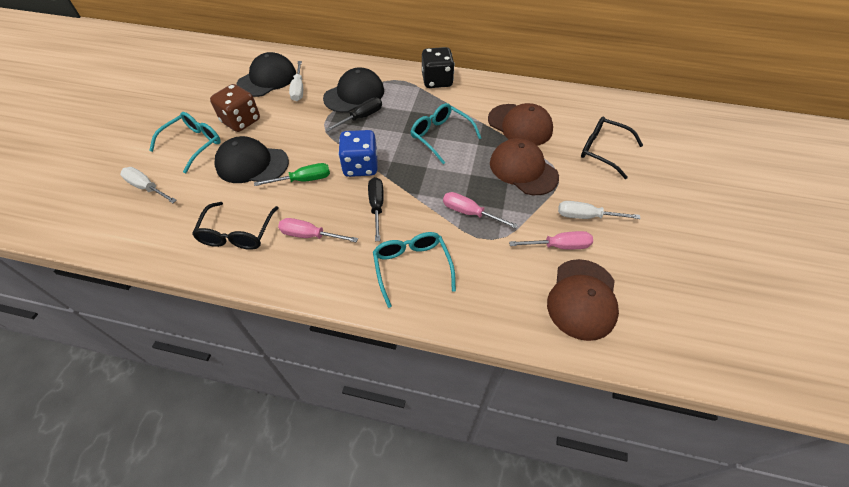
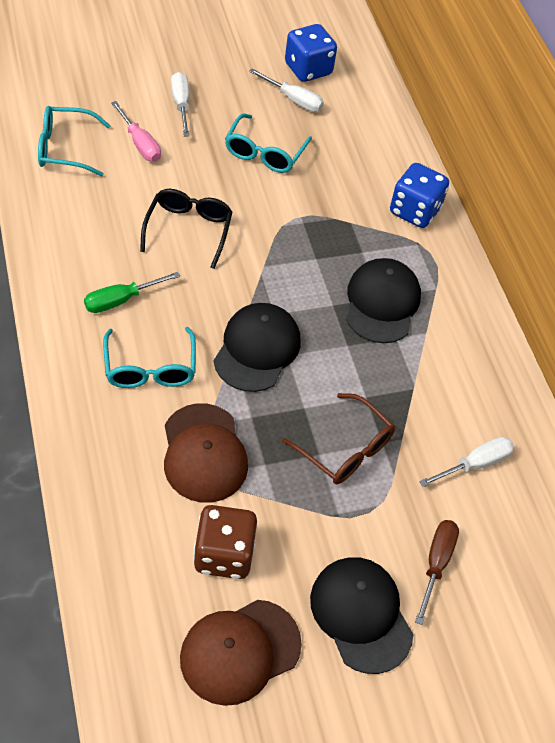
black dice: [422,47,455,88] = 1 -> none = 0
black glasses: [192,202,278,250] [581,116,643,179] = 2 -> [140,189,232,269] = 1
black screwdriver: [325,98,382,131] [368,177,384,241] = 2 -> none = 0
blue dice: [338,130,378,177] = 1 -> [285,24,337,82] [390,163,449,228] = 2
brown cap: [488,103,553,146] [490,138,559,195] [547,259,619,341] = 3 -> [164,403,248,503] [180,600,302,706] = 2
brown glasses: none = 0 -> [282,393,395,484] = 1
brown screwdriver: none = 0 -> [415,520,459,625] = 1
pink screwdriver: [278,218,358,243] [443,192,518,229] [509,231,593,249] = 3 -> [111,101,161,162] = 1

